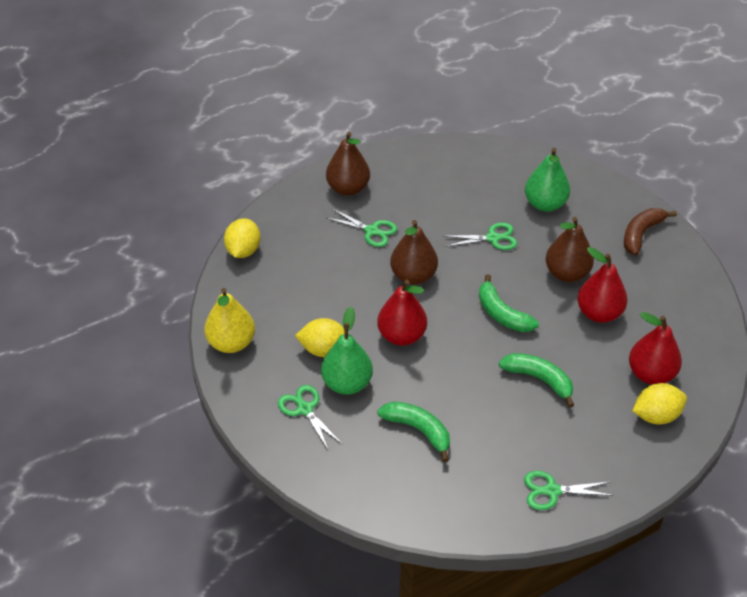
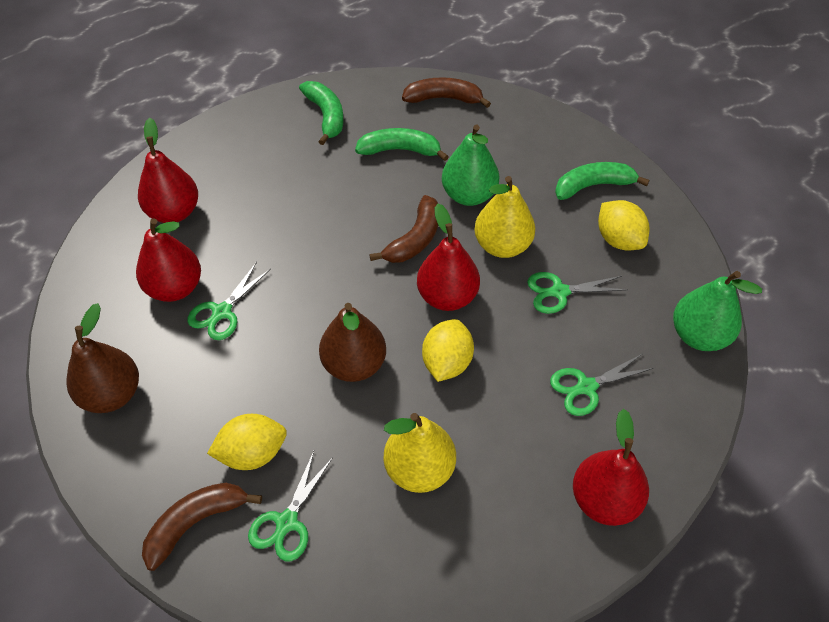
brown banana: [624,208,677,255] = 1 -> [142,483,262,571] [369,195,438,263] [402,77,491,108] = 3
brown pear: [326,132,370,196] [390,220,438,285] [546,217,594,282] = 3 -> [66,303,139,413] [319,303,386,382] = 2
red pear: [377,280,427,346] [577,247,628,323] [629,312,682,385] = 3 -> [136,218,201,302] [138,118,198,223] [417,204,480,311] [573,409,649,526] = 4
yellow pear: [204,288,255,353] = 1 -> [384,413,456,493] [474,176,535,258] = 2

